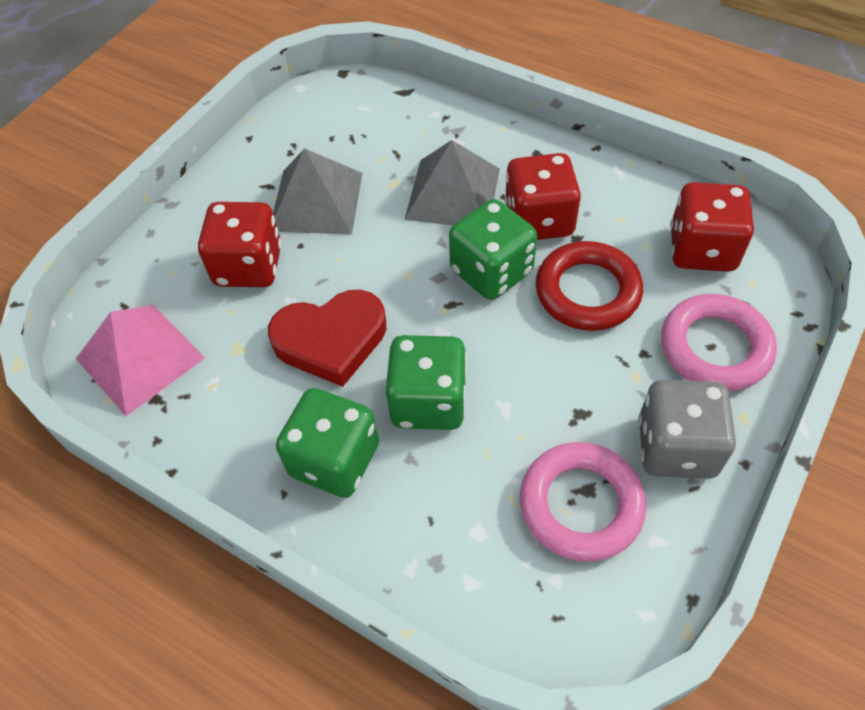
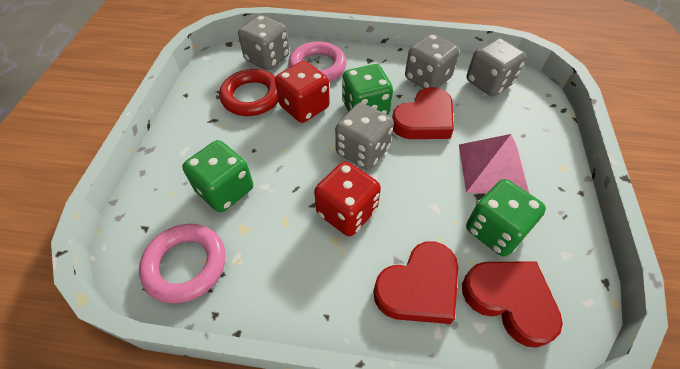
grey dice: [638,380,736,479] = 1 -> [238,15,290,70] [335,103,394,170] [405,34,459,88] [466,38,526,96] = 4
grey pyramid: [273,148,363,235] [404,140,500,226] = 2 -> none = 0
red dice: [198,202,282,287] [505,153,581,240] [670,182,754,272] = 3 -> [275,61,330,123] [314,161,381,236] = 2
red heart: [268,289,386,387] = 1 -> [373,241,458,324] [392,87,454,139] [462,261,563,348] = 3

